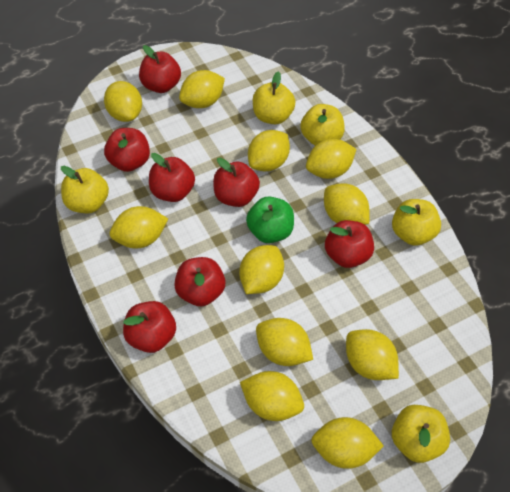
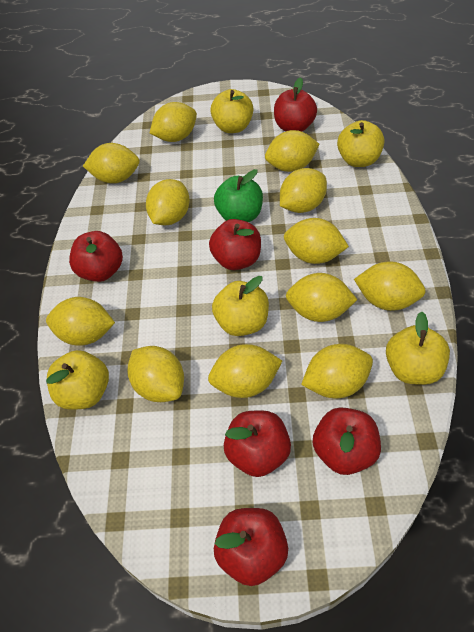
red apple: [104,128,150,172] [123,301,176,353] [139,45,181,93] [149,153,195,202] [174,257,225,306] [213,158,260,207] [325,220,374,268] = 7 -> [69,231,123,282] [209,219,261,270] [214,508,288,586] [224,411,291,477] [274,77,317,132] [313,407,381,475] = 6
yellow lemon: [104,81,142,122] [109,206,168,249] [179,70,225,108] [239,245,284,294] [240,371,304,421] [248,130,290,171] [256,318,313,366] [306,139,356,179] [311,417,384,469] [324,183,370,225] [346,329,399,380] = 11 -> [46,297,115,346] [83,143,140,183] [128,346,184,402] [146,179,190,226] [150,102,197,142] [208,344,282,398] [265,130,320,172] [280,168,327,213] [284,218,349,264] [286,273,358,322] [301,344,373,398] [354,261,426,311] = 12

